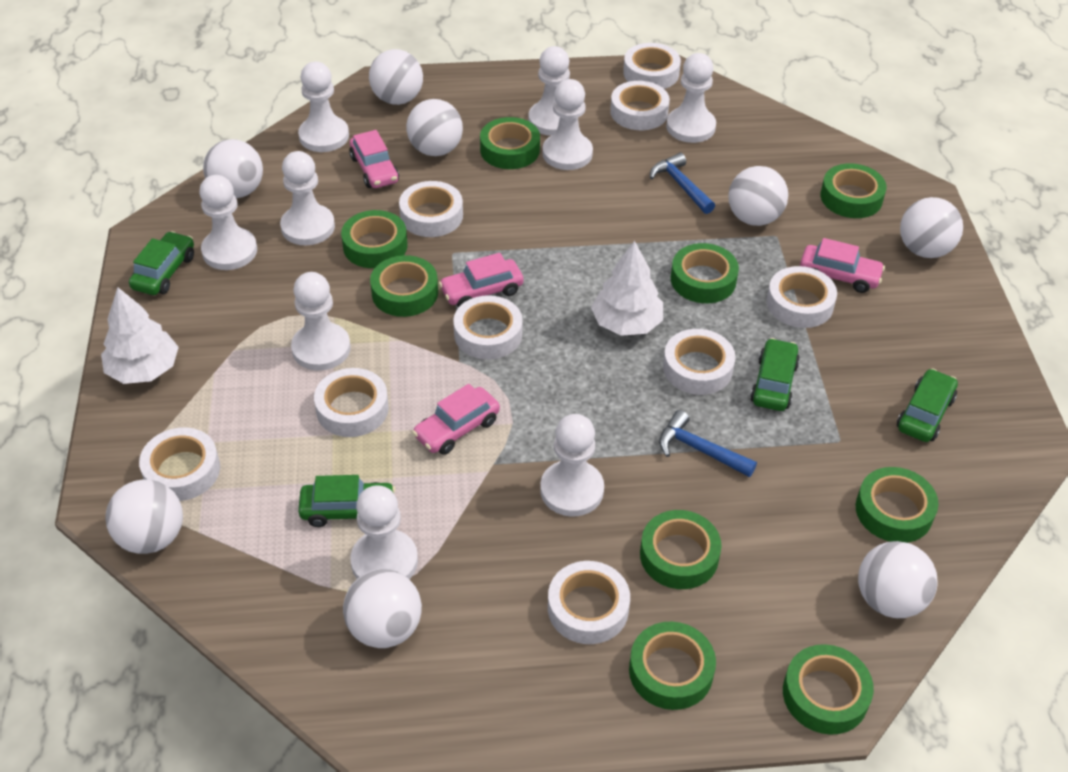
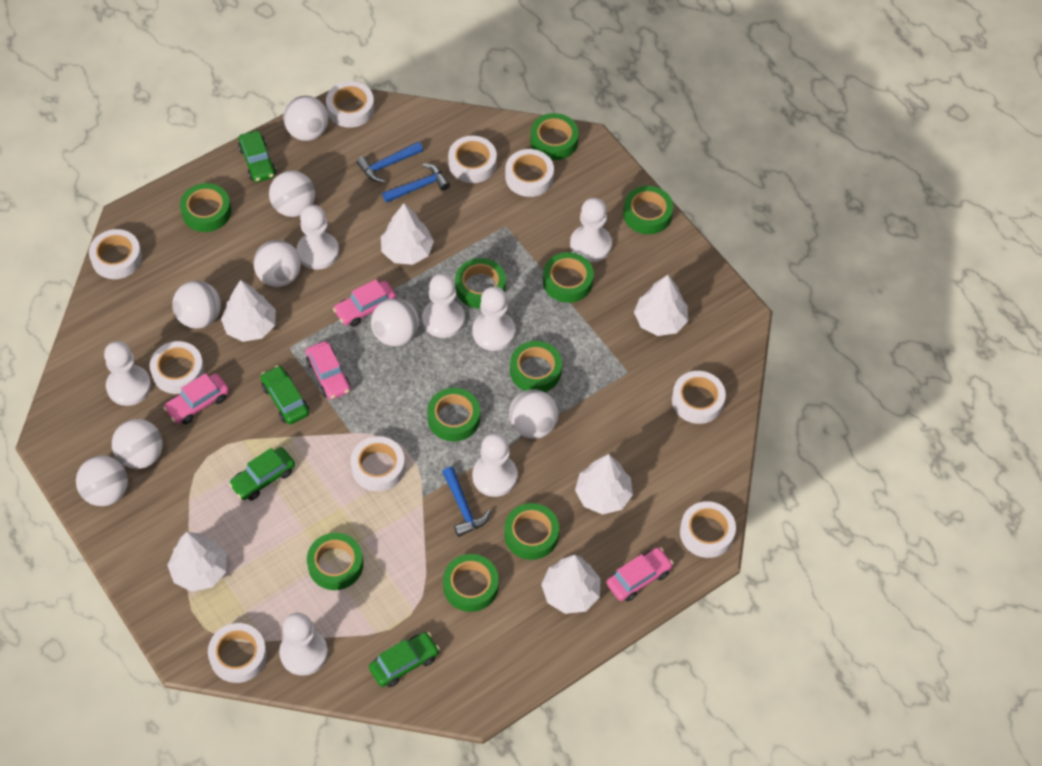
blue hammer: [650,153,715,214] [659,410,757,477] = 2 -> [357,142,423,183] [382,163,450,203] [442,467,491,537] = 3
green tape: [341,210,408,268] [370,255,438,317] [480,117,540,169] [629,622,716,710] [640,510,722,589] [671,243,739,303] [783,644,874,735] [821,163,887,218] [856,467,939,543] = 9 -> [180,183,231,232] [307,533,363,590] [427,388,480,442] [443,554,499,612] [455,258,506,309] [504,503,559,560] [510,341,562,392] [530,113,579,160] [543,252,594,303] [623,186,673,234] = 10
white pawn: [199,175,257,270] [280,151,335,245] [291,272,351,371] [298,62,349,152] [350,485,418,580] [528,46,570,136] [540,414,604,517] [542,79,593,170] [666,53,716,143] = 9 -> [104,341,151,406] [279,613,328,676] [297,205,339,270] [422,273,465,338] [472,286,515,351] [472,433,517,497] [570,198,612,262] = 7
white tree: [101,287,179,384] [591,241,663,336] = 2 -> [167,532,227,592] [221,280,276,342] [381,203,434,265] [541,555,601,614] [575,454,633,515] [634,275,688,336] = 6

